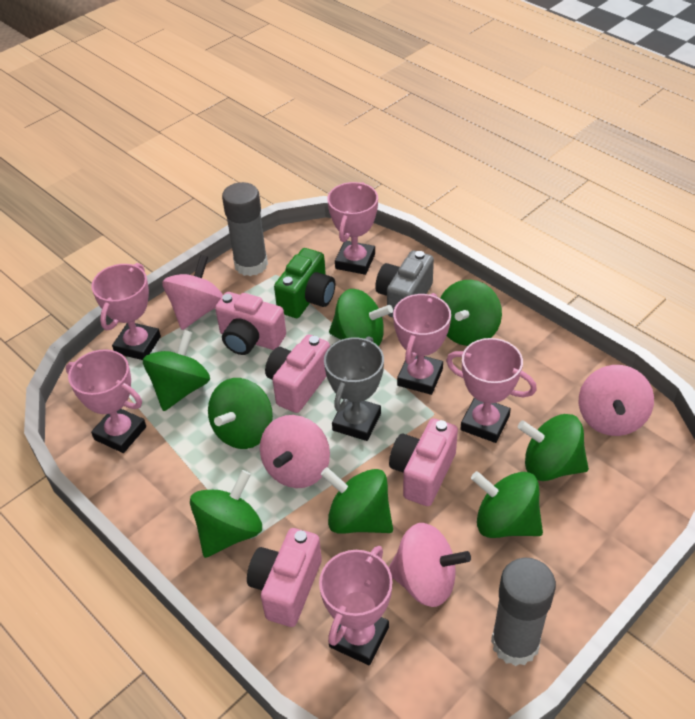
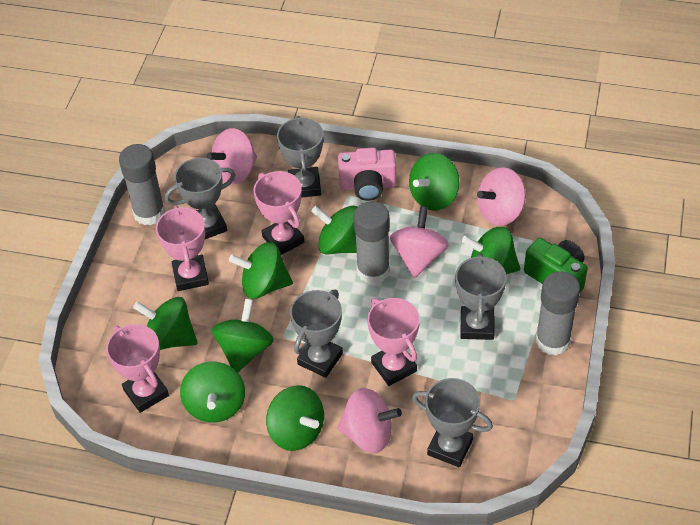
grey camera: [375,251,434,318] = 1 -> none = 0
grey glue stick: [222,182,268,276] [491,558,556,666] = 2 -> [119,144,165,225] [354,201,390,284] [536,272,580,356] = 3
grey trophy: [324,336,384,441] = 1 -> [165,158,235,239] [277,116,323,198] [290,290,343,378] [412,378,493,467] [455,253,507,340] = 5
pink camera: [215,292,286,355] [247,528,322,627] [265,334,330,413] [389,418,458,506] = 4 -> [338,148,396,201] = 1
pink trophy: [66,349,146,453] [91,263,161,360] [319,546,393,665] [327,182,378,275] [393,293,451,395] [446,338,537,443] = 6 -> [106,324,169,413] [156,205,209,291] [253,171,304,255] [367,298,420,386] = 4

